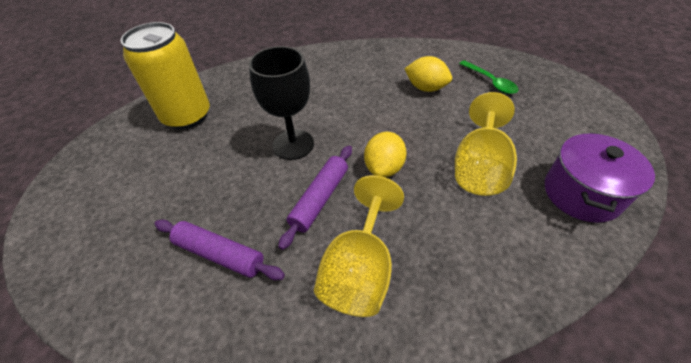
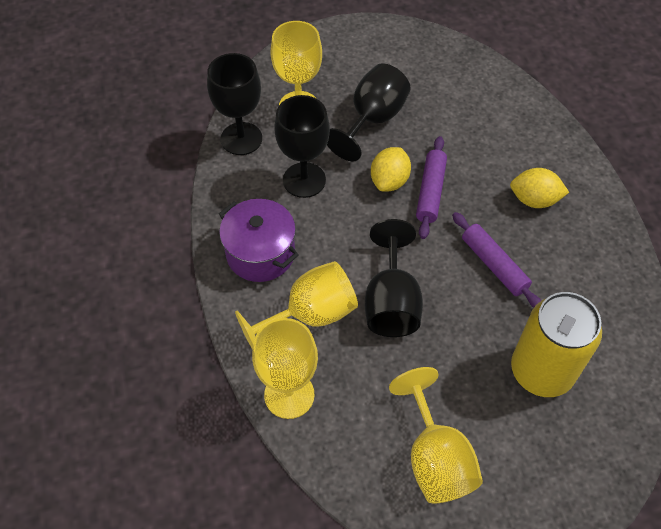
black goblet: [249,46,314,160] = 1 -> [207,53,262,155] [274,95,330,198] [327,63,410,161] [365,219,423,337] = 4
green spoon: [459,60,519,94] = 1 -> none = 0
yellow goblet: [314,175,404,317] [455,92,517,196] = 2 -> [235,261,358,350] [252,318,318,419] [270,21,322,105] [389,367,483,503] = 4

